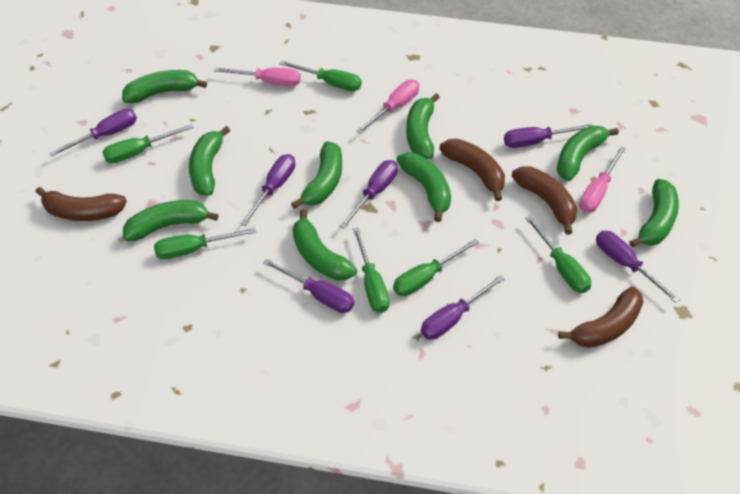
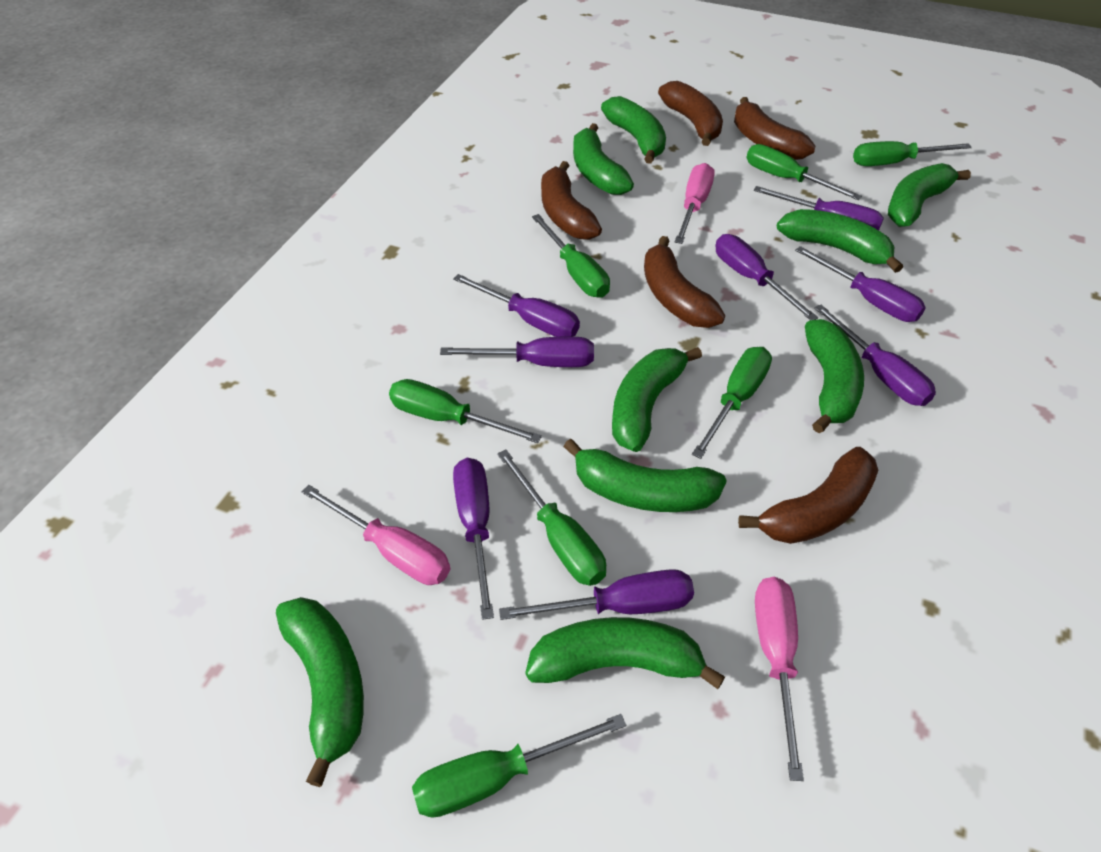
brown banana: [36,187,127,221] [439,139,505,201] [512,166,577,235] [558,287,643,348] = 4 -> [541,161,602,240] [644,236,725,328] [658,81,723,146] [734,97,815,160] [738,447,878,544] = 5
green screwdriver: [102,124,194,163] [154,228,256,259] [279,61,362,91] [353,227,390,313] [393,239,479,296] [525,215,591,293] = 6 -> [389,379,542,443] [412,714,626,818] [497,450,606,586] [532,214,610,298] [692,347,772,459] [746,144,862,200] [853,141,972,166] = 7
purple screwdriver: [49,109,137,156] [240,154,295,226] [263,258,354,313] [340,160,398,229] [421,275,505,340] [504,124,593,148] [596,230,680,303] = 7 -> [440,337,594,367] [453,274,580,337] [453,458,494,620] [499,569,694,620] [716,234,818,320] [754,186,884,230] [795,246,926,322] [814,305,936,406] = 8

